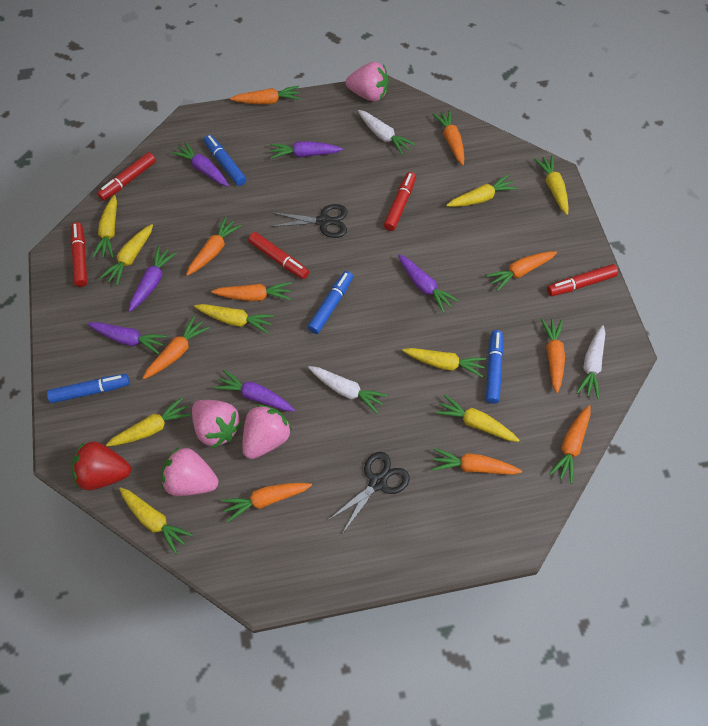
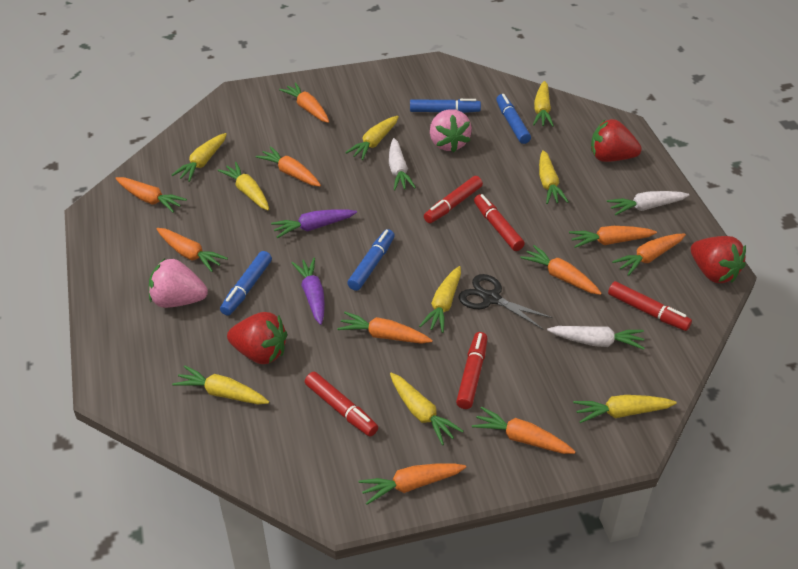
black scissors: [270,204,348,238] [330,452,410,533] = 2 -> [459,274,553,329] = 1
pink strawberry: [161,447,219,496] [192,400,242,448] [242,404,292,459] [346,62,389,101] = 4 -> [149,259,208,308] [430,109,472,153] = 2
purple carrot: [87,322,167,354] [128,246,177,312] [171,142,229,187] [214,370,295,411] [270,141,343,159] [398,255,459,313] = 6 -> [271,209,357,238] [291,258,325,325] = 2
red strawberry: [72,441,131,490] = 1 -> [227,312,287,364] [591,119,642,162] [691,236,746,283] = 3

